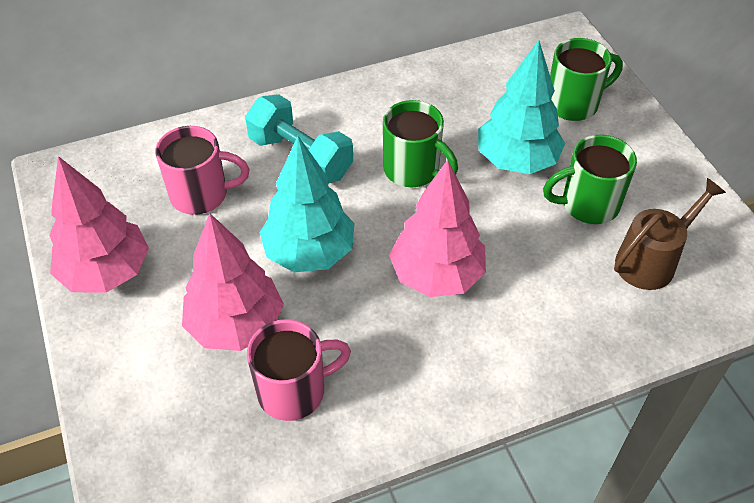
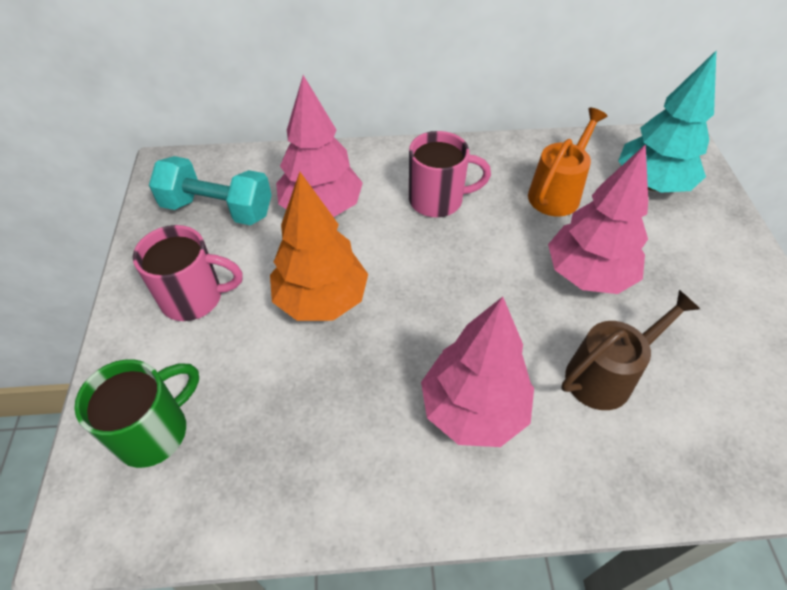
green mug: [383,100,458,187] [543,135,637,224] [550,38,623,121] = 3 -> [74,359,199,468] = 1
orange tree: none = 0 -> [270,172,368,321] = 1
orange watering can: none = 0 -> [528,108,608,217] = 1
turquoise tree: [259,136,355,273] [478,40,565,174] = 2 -> [618,51,716,192] = 1

